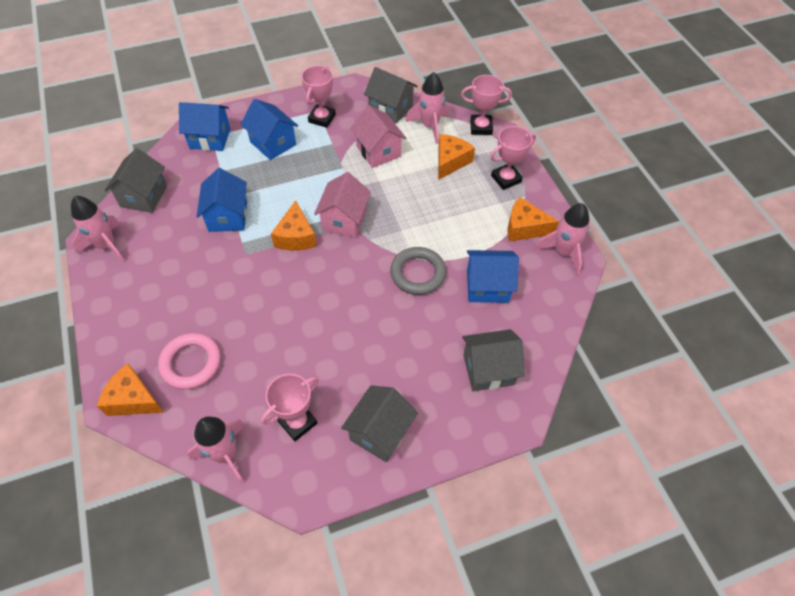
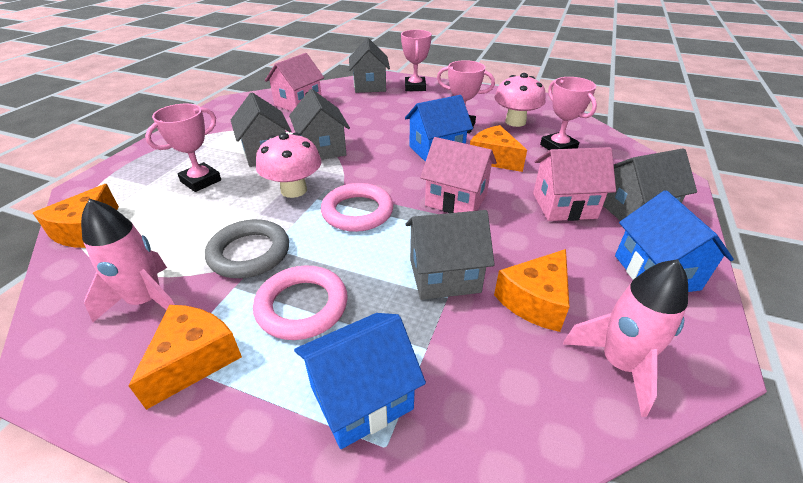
blue house: [179,102,231,151] [197,168,247,232] [240,99,298,160] [467,250,519,303] = 4 -> [294,313,426,449] [405,95,473,162] [615,190,734,292] = 3
grey house: [105,148,167,213] [341,385,418,462] [364,67,418,124] [462,329,525,391] = 4 -> [231,92,291,167] [289,89,350,160] [349,38,390,93] [405,210,495,300] [603,148,697,221] = 5
pink house: [314,172,371,238] [350,105,407,168] = 2 -> [265,53,324,111] [420,137,497,213] [533,147,616,221] = 3
pink mushroom: none = 0 -> [256,133,322,198] [494,73,545,127] = 2
pink ring: [158,333,221,389] = 1 -> [253,265,348,340] [321,183,394,232] = 2
pink rocket: [71,196,125,262] [188,416,245,484] [406,72,448,144] [534,203,589,275] = 4 -> [81,199,175,322] [563,259,688,417] = 2

